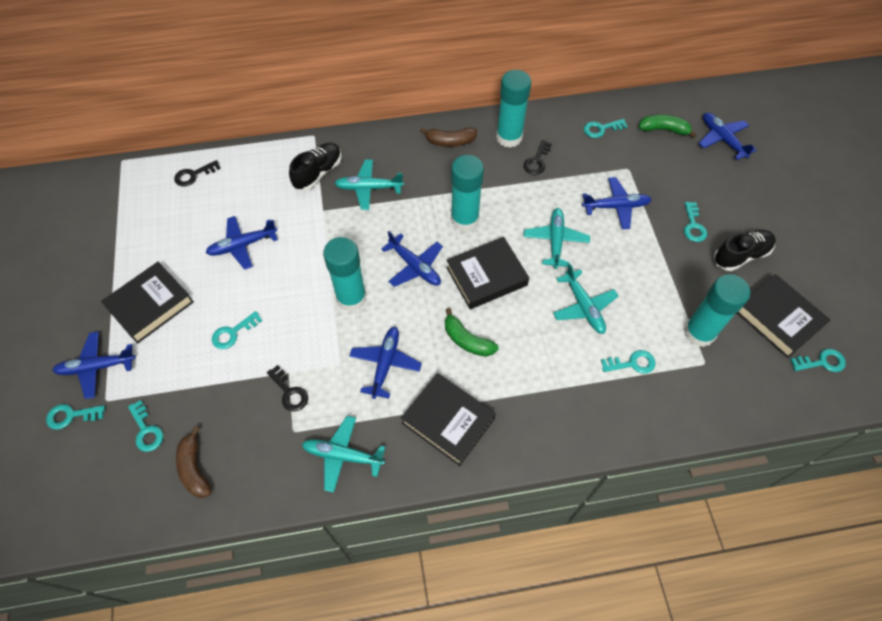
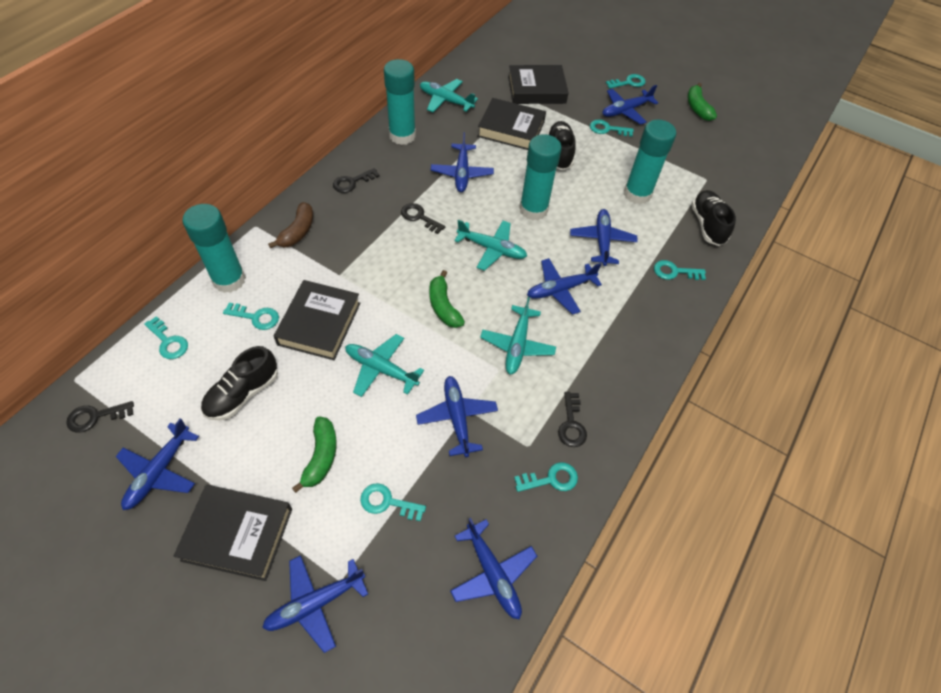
black key: [174,160,221,187] [267,365,308,412] [524,140,552,175] = 3 -> [66,401,134,433] [333,168,380,193] [401,203,445,234] [558,392,587,447] = 4
black shoe: [289,143,342,191] [714,230,776,271] = 2 -> [201,346,278,420] [547,121,576,170] [691,190,736,246] = 3
blue plane: [52,332,136,399] [206,216,278,270] [349,327,422,399] [381,231,443,287] [582,177,652,229] [698,113,756,160] = 6 -> [115,418,199,510] [262,555,368,653] [416,376,498,457] [431,132,494,192] [450,518,537,620] [527,258,602,315] [570,209,638,266] [603,85,658,124] = 8
brown banana: [176,426,212,498] [420,127,477,147] = 2 -> [268,202,313,248] = 1
green banana: [445,308,499,357] [639,114,697,138] = 2 -> [292,416,337,493] [430,270,465,328] [687,83,717,121] = 3

